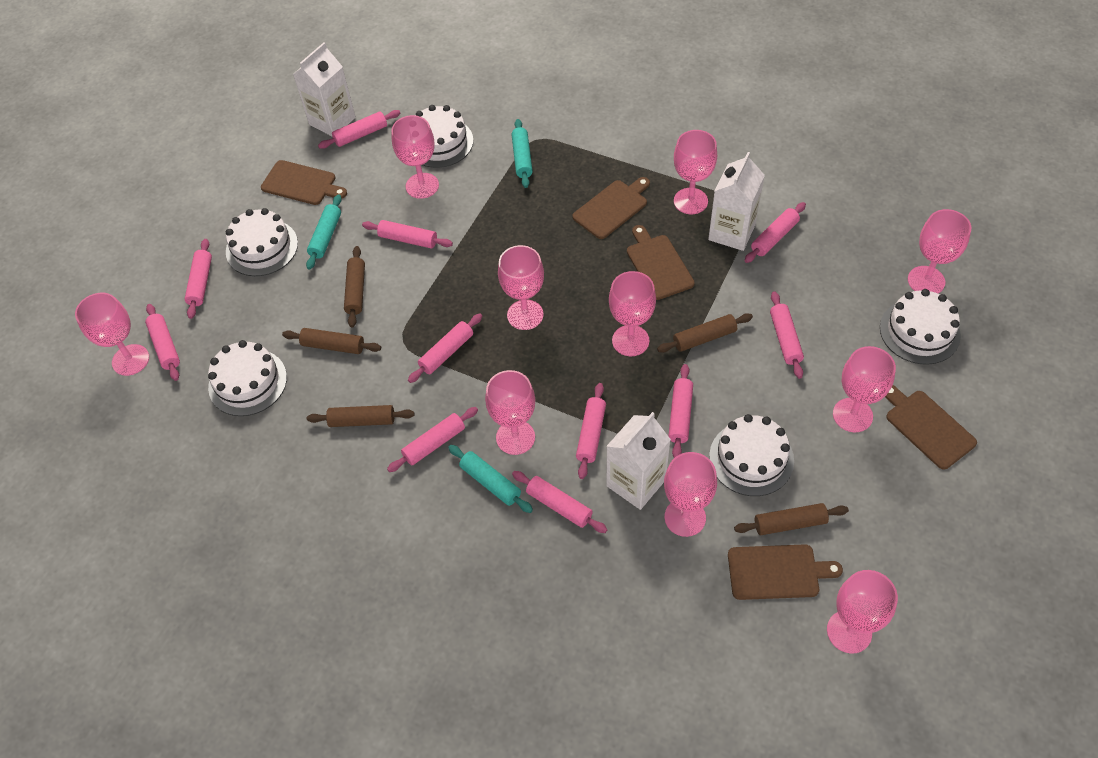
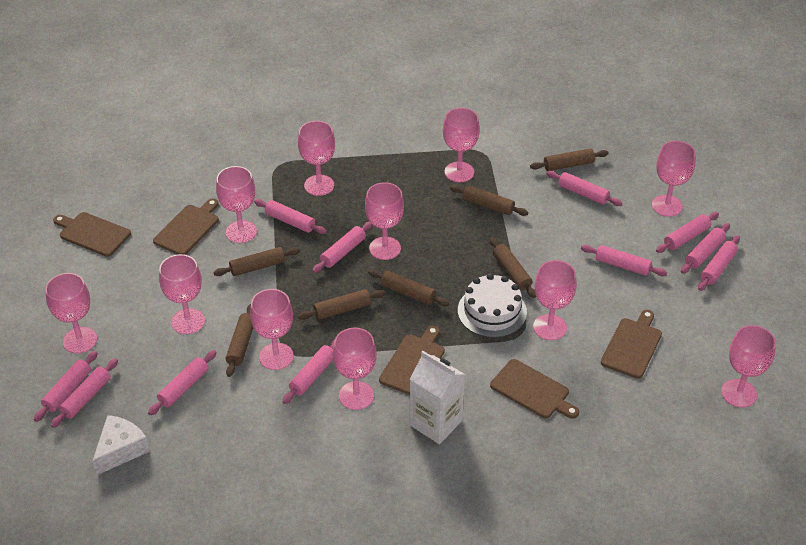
brown rolling pin: [282,328,381,354] [307,405,414,427] [344,246,365,328] [657,313,753,353] [734,503,849,535] = 5 -> [213,247,300,276] [226,304,253,377] [298,289,386,320] [368,269,449,306] [450,185,528,216] [489,237,536,298] [530,148,609,171] = 7
pink goblet: [75,293,149,376] [391,115,439,199] [485,370,535,455] [498,245,544,330] [609,271,656,356] [664,452,717,537] [674,130,717,214] [827,570,898,654] [833,346,896,432] [908,209,971,294] = 10 -> [45,273,97,354] [159,254,205,334] [216,166,257,243] [250,289,294,370] [298,121,335,196] [333,328,377,410] [365,182,404,260] [443,108,480,182] [533,260,577,340] [652,141,696,217] [721,325,776,408] = 11
turquoise rolling pin: [306,194,342,270] [448,445,533,513] [511,119,533,188] = 3 -> none = 0
white cake: [208,340,287,416] [226,208,298,276] [416,105,473,168] [709,414,794,496] [880,289,961,365] = 5 -> [458,273,527,338] = 1
white carton: [293,42,356,136] [606,412,671,510] [708,152,765,251] = 3 -> [410,351,465,444] = 1
white cheese: none = 0 -> [92,415,150,475] = 1

